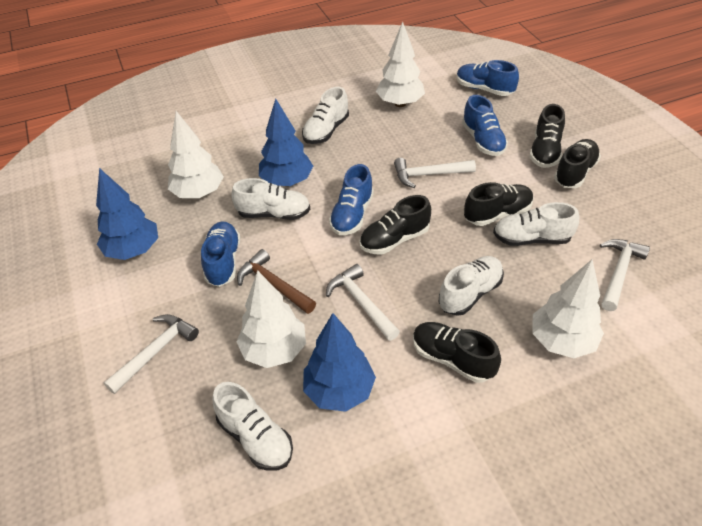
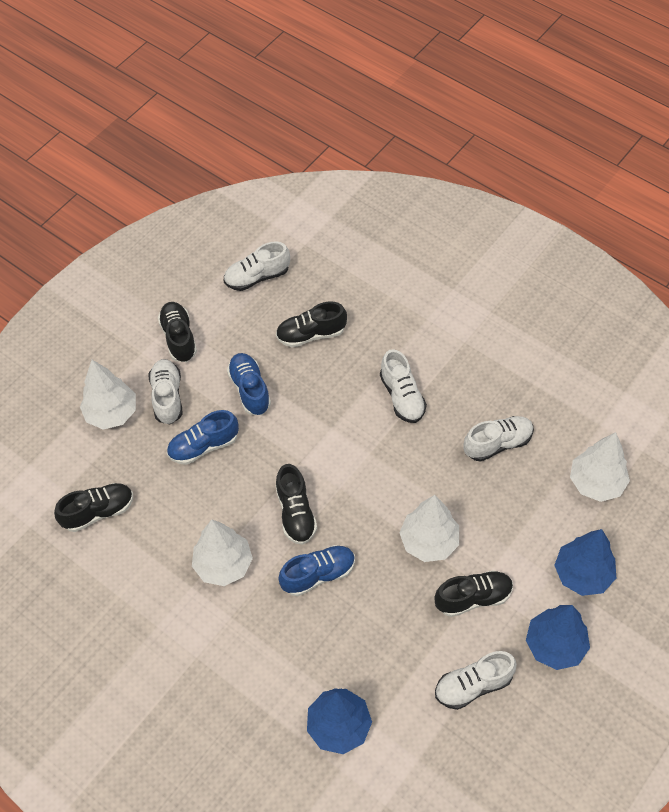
blue shoe: [201,221,240,287] [329,164,374,235] [456,60,519,96] [462,95,508,156] = 4 -> [167,410,239,465] [227,353,271,415] [278,545,355,596] = 3
brown hammer: [237,249,316,314] = 1 -> none = 0
white hammer: [103,314,199,394] [326,264,400,341] [394,158,476,188] [600,239,650,311] = 4 -> none = 0

